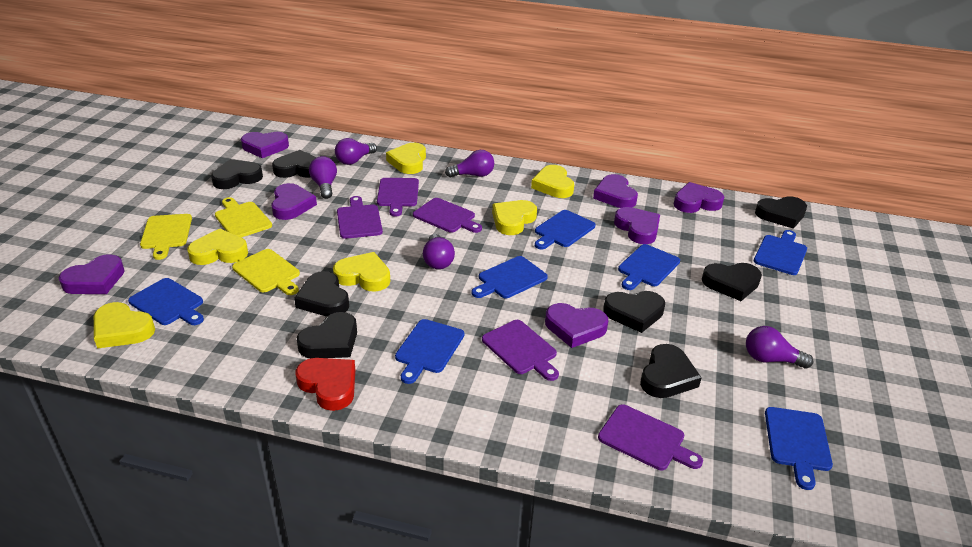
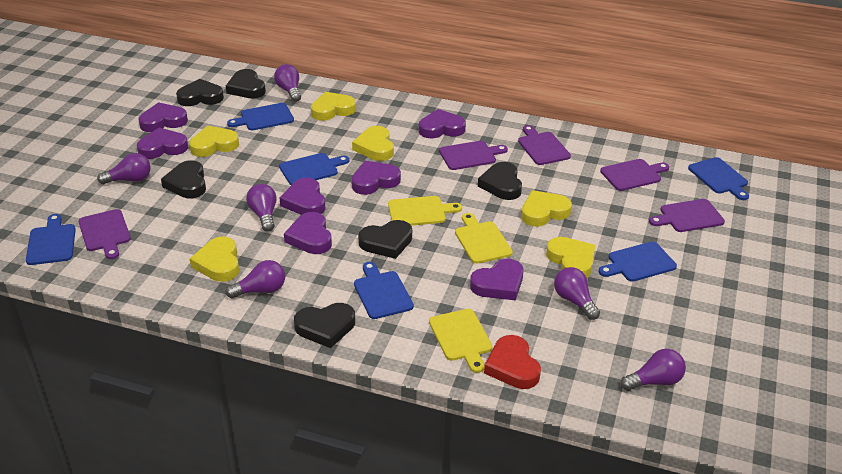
black heart: [211,159,263,189] [272,150,317,178] [294,271,349,317] [297,312,357,358] [603,291,665,333] [640,344,702,398] [702,263,762,301] [755,196,807,229] = 8 -> [161,160,206,198] [176,79,224,106] [226,69,266,99] [294,303,355,348] [358,220,412,259] [478,162,522,200] = 6
blue cutting board: [128,278,204,325] [395,319,464,384] [472,256,548,298] [535,210,596,249] [618,244,680,290] [754,230,807,275] [765,407,833,490] = 7 -> [26,214,76,265] [227,103,294,130] [279,153,349,185] [354,262,414,319] [598,242,677,282] [688,157,749,200] = 6
purple light bulb: [309,156,337,199] [335,138,377,165] [423,234,455,269] [445,150,494,177] [746,326,813,369] = 5 -> [97,153,150,184] [226,260,285,298] [246,184,277,231] [274,64,301,102] [554,267,600,320] [621,349,686,391] = 6

